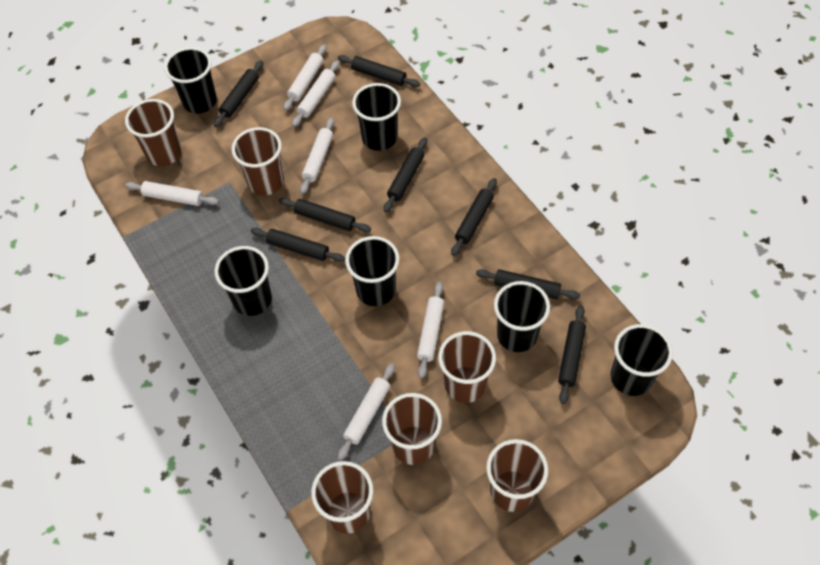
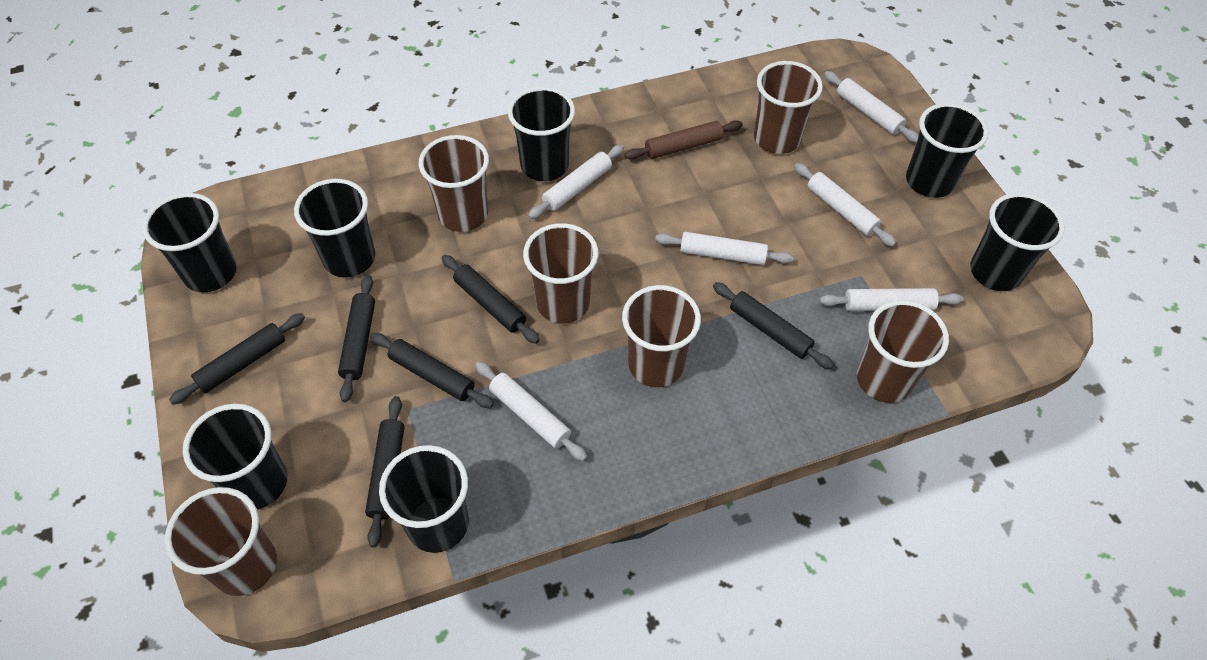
black cup: [164,47,217,114] [214,246,272,316] [345,236,400,306] [352,83,401,151] [494,281,550,352] [611,324,673,396] = 6 -> [142,193,237,293] [182,404,287,509] [294,179,375,277] [379,445,469,553] [508,87,575,181] [906,103,989,198] [970,193,1065,291] = 7
black rolling pin: [214,61,263,127] [251,228,345,262] [279,198,371,233] [338,55,421,87] [384,137,427,212] [451,178,497,256] [476,269,580,299] [558,305,586,404] = 8 -> [169,313,305,405] [338,275,375,402] [365,396,404,547] [370,333,494,408] [442,255,540,344] [713,282,834,369] = 6
brown rolling pin: none = 0 -> [624,120,743,160] = 1

